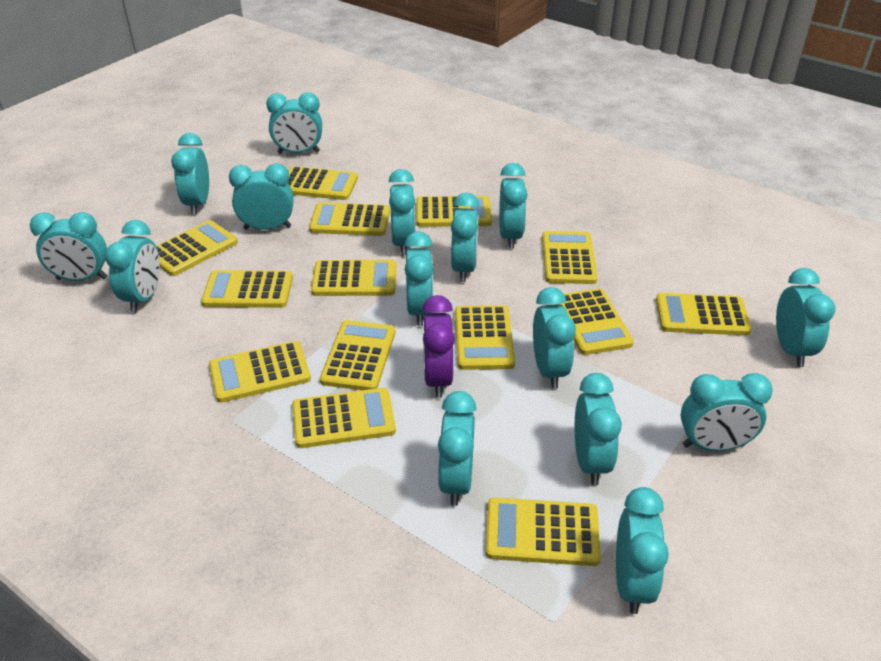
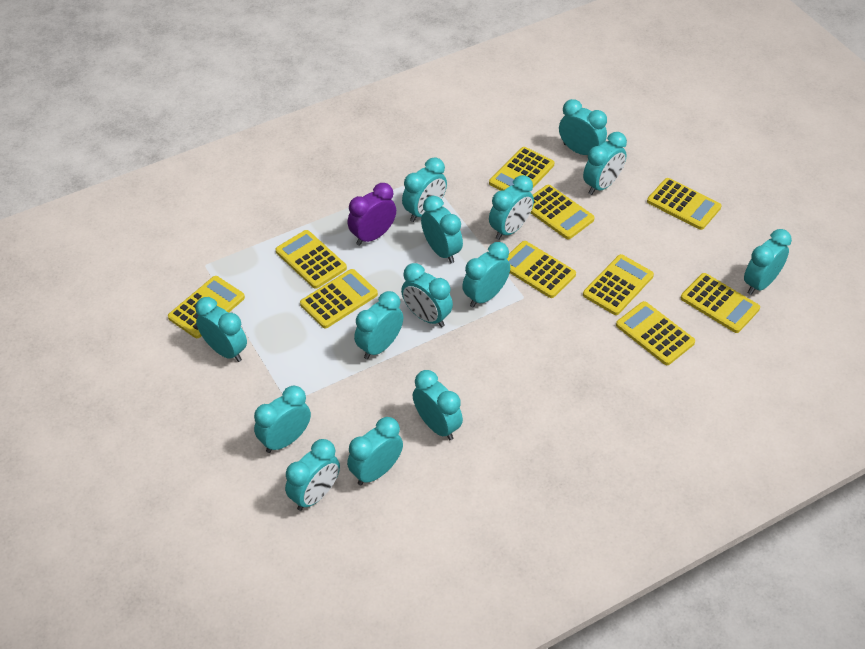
turquoise clock: [30,212,107,281] [105,220,160,313] [171,133,209,215] [229,163,293,230] [266,92,322,154] [389,169,415,255] [404,231,434,326] [438,391,477,506] [451,193,480,282] [499,163,528,248] [533,287,576,389] [575,373,622,485] [616,487,669,614] [681,373,773,451] [776,268,835,367] = 15 -> [195,297,247,362] [254,386,311,453] [285,439,340,511] [347,417,403,486] [354,291,403,359] [401,263,453,327] [402,158,447,222] [413,370,463,440] [421,196,463,263] [462,242,510,308] [489,175,534,240] [559,99,607,155] [583,132,627,195] [744,229,792,295] = 14
yellow calculator: [156,220,238,276] [201,270,293,308] [209,341,311,403] [288,166,358,200] [292,388,396,448] [309,202,390,236] [311,260,396,296] [320,320,395,390] [416,196,492,227] [455,305,515,370] [486,498,601,566] [542,231,598,284] [555,288,634,355] [656,293,751,335] = 14 -> [168,276,245,338] [276,230,347,289] [300,269,378,328] [489,147,554,191] [507,241,576,298] [531,185,595,239] [583,254,654,315] [616,301,695,365] [647,178,722,230] [681,273,760,333] = 10

